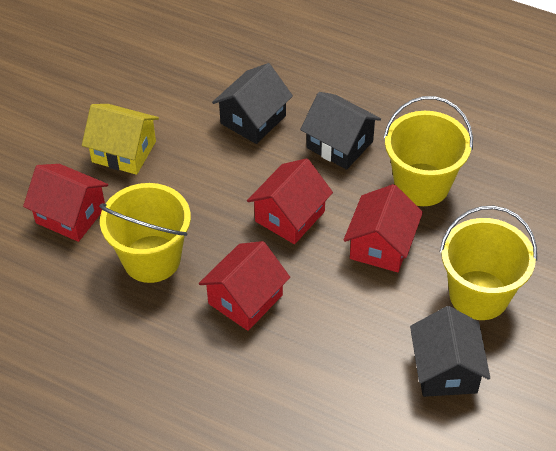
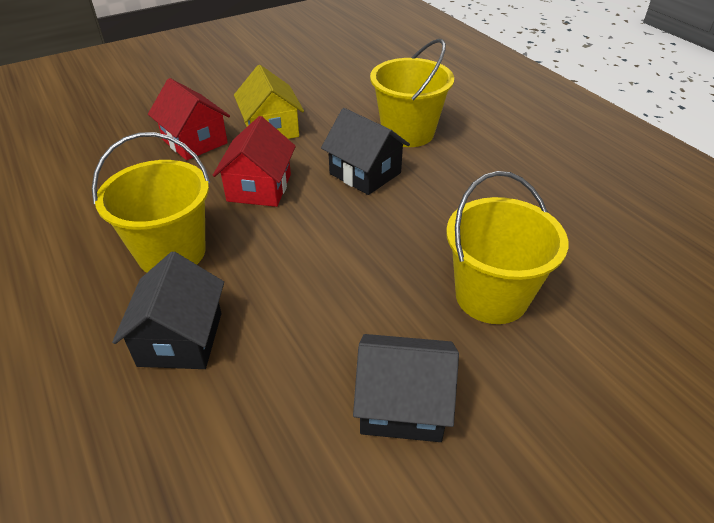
red house: [23,164,108,242] [199,241,290,331] [247,158,333,244] [343,184,423,272] = 4 -> [148,78,230,160] [213,116,296,207] = 2

